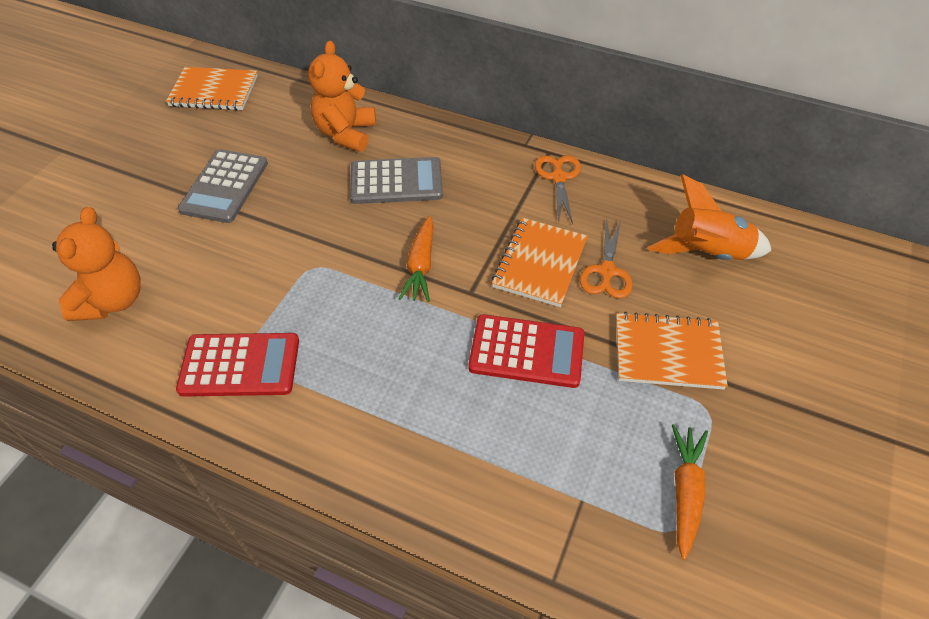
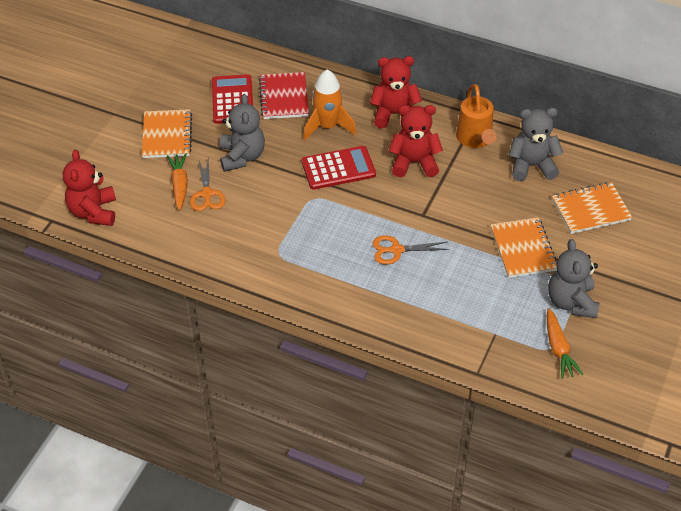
grey calculator: [178,149,268,223] [350,157,443,204] = 2 -> none = 0
grey teddy bear: none = 0 -> [220,94,265,172] [509,108,563,181] [548,239,599,318] = 3
orange teddy bear: [52,207,141,321] [308,41,376,152] = 2 -> none = 0
orange watering can: none = 0 -> [456,84,497,148] = 1
red notebook: none = 0 -> [259,72,309,119] = 1
red teddy bear: none = 0 -> [63,150,116,226] [370,56,422,129] [389,105,443,177] = 3

